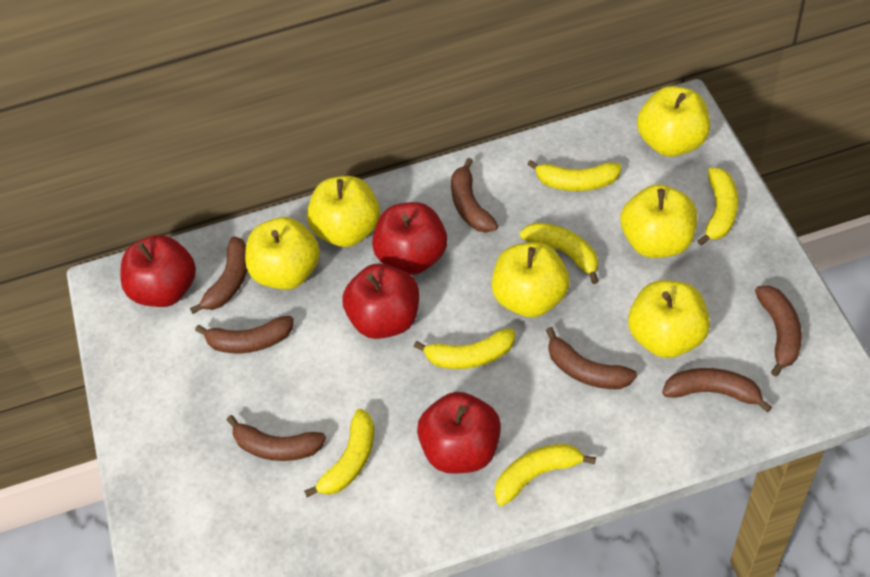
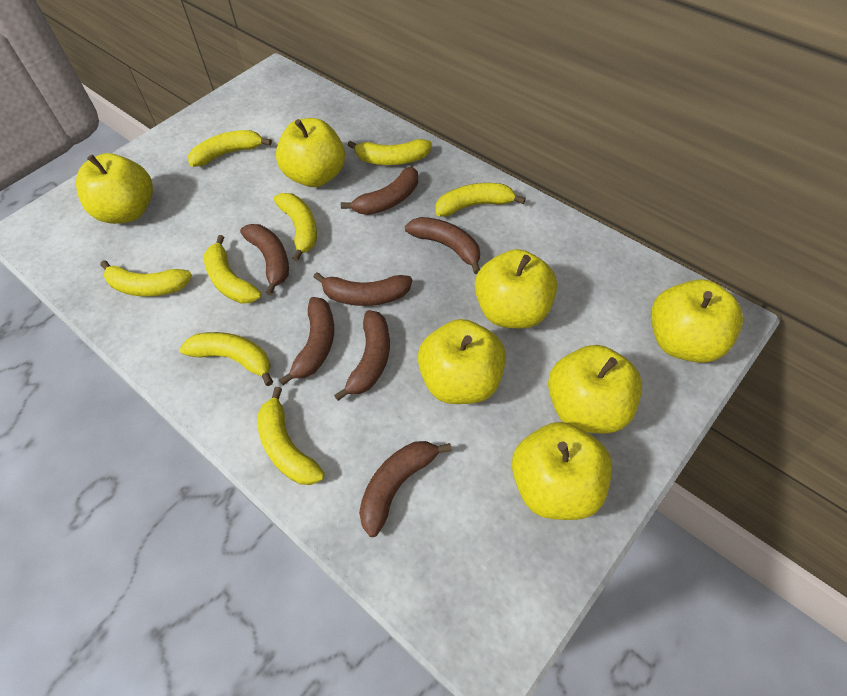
red apple: [120,235,196,307] [342,264,419,339] [372,202,447,275] [417,392,501,474] = 4 -> none = 0
yellow apple: [245,217,320,290] [307,176,380,247] [491,242,569,317] [620,184,697,258] [628,280,710,358] [637,86,710,157] = 6 -> [76,153,153,224] [276,118,345,187] [418,319,506,404] [475,249,557,328] [512,422,612,520] [548,345,642,434] [651,279,743,363] = 7
yellow banana: [304,409,374,497] [414,328,515,369] [494,444,596,506] [520,222,599,284] [527,160,622,191] [697,167,738,245] = 6 -> [101,260,192,297] [180,332,273,386] [188,130,272,167] [204,235,262,304] [257,387,325,485] [274,193,317,262] [348,139,432,165] [436,183,526,217] = 8

